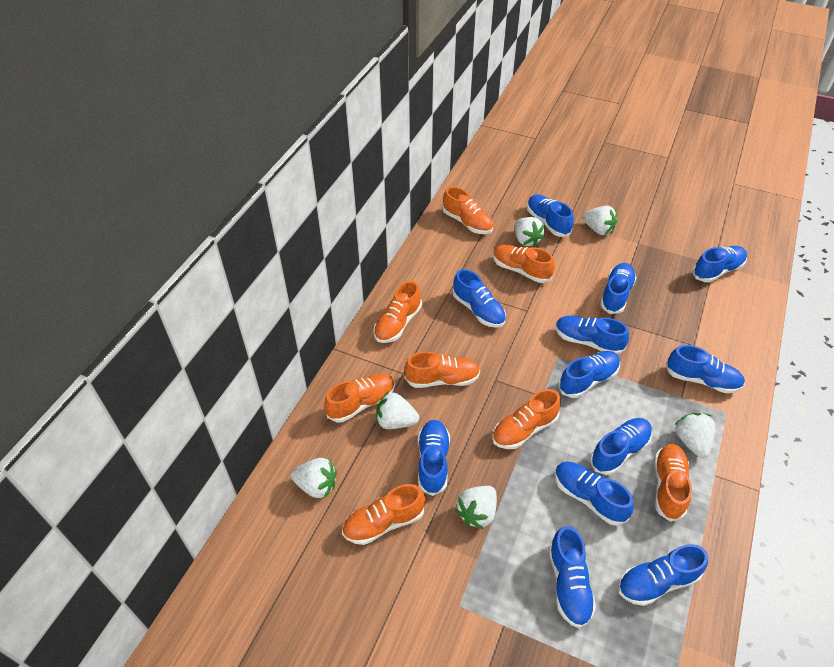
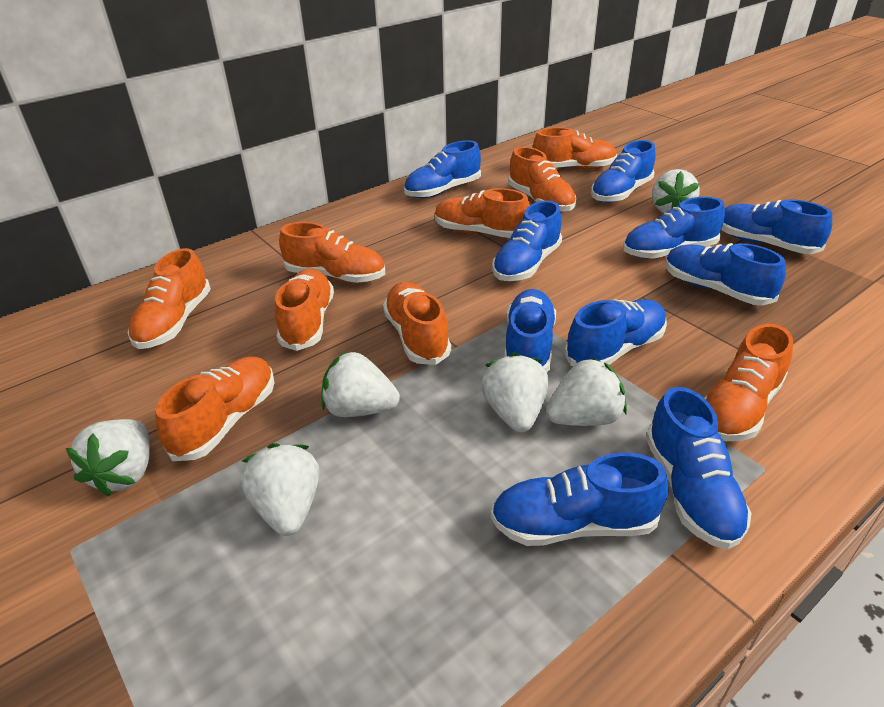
blue shoe: [418,420,450,496] [453,269,506,328] [527,194,574,237] [548,526,596,628] [555,315,629,355] [555,462,634,526] [558,351,620,398] [590,418,652,475] [600,263,637,314] [618,544,708,606] [666,345,745,393] [692,246,747,282] = 12 -> [404,140,481,198] [491,453,669,546] [492,200,562,281] [505,289,556,372] [564,299,667,366] [591,140,656,203] [623,197,725,259] [646,387,752,550] [665,243,786,305] [721,199,832,254] = 10
orange shoe: [324,374,395,422] [342,484,425,545] [373,281,422,343] [404,352,480,388] [442,186,493,234] [492,389,561,449] [493,245,555,283] [654,444,692,522] = 8 -> [128,248,211,349] [155,356,274,461] [275,268,334,351] [279,222,385,283] [383,282,451,365] [435,188,530,238] [508,147,577,212] [533,127,617,169] [704,324,793,441] = 9

